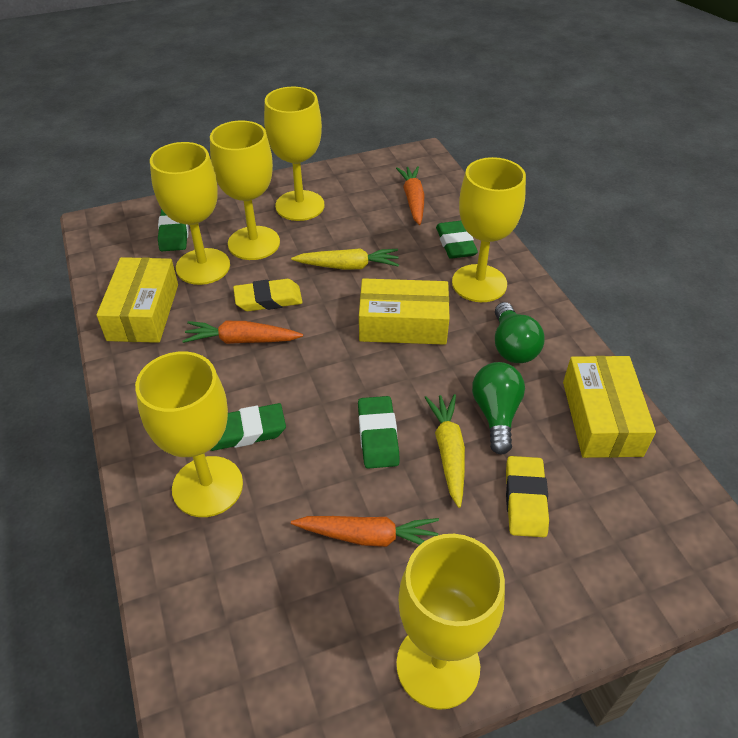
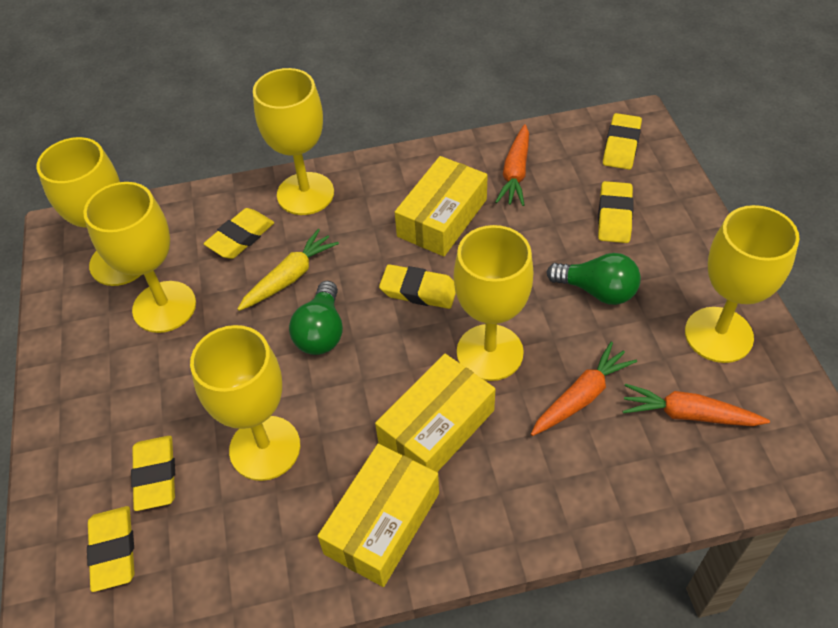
green eraser: [158,209,189,251] [210,403,286,451] [358,396,400,469] [436,221,478,259] = 4 -> none = 0
yellow carrot: [291,248,399,270] [424,394,465,508] = 2 -> [237,229,339,311] = 1
yellow eraser: [233,279,303,311] [506,456,549,537] = 2 -> [87,506,135,592] [131,436,175,511] [204,208,274,259] [379,264,456,309] [598,181,634,243] [603,113,642,170] = 6

